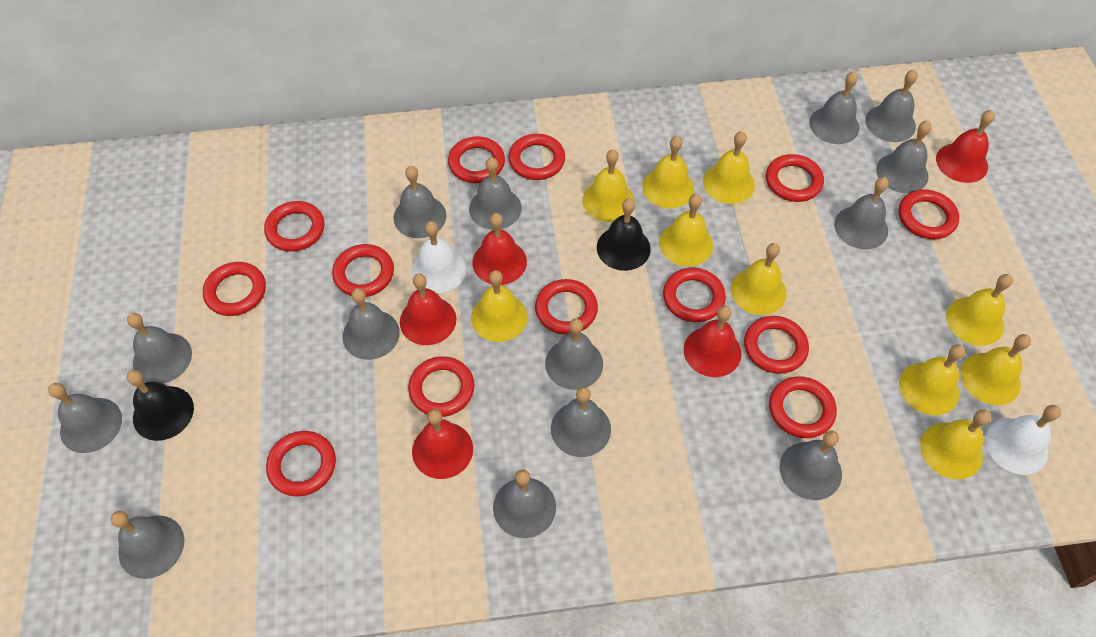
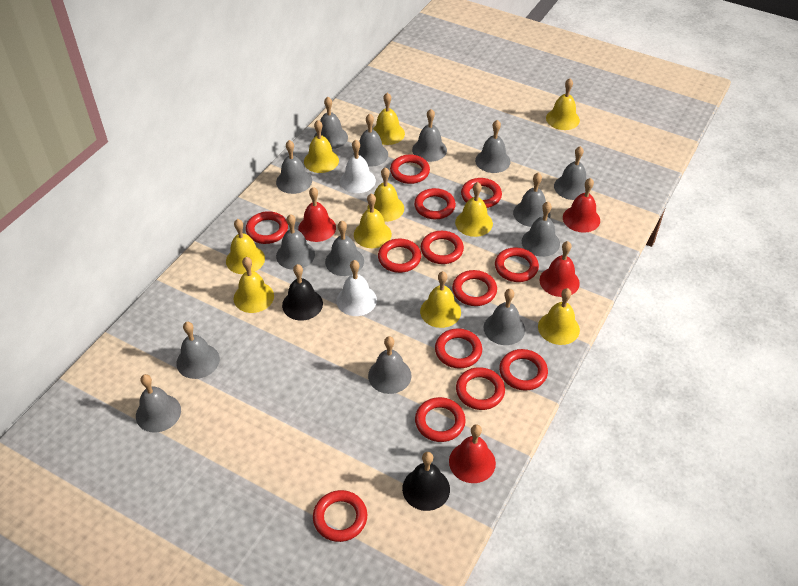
red bell: [400,274,456,345] [412,409,473,479] [472,213,527,285] [684,306,742,377] [936,110,995,183] = 5 -> [298,187,336,242] [449,425,496,483] [539,241,580,297] [563,178,600,233] = 4

